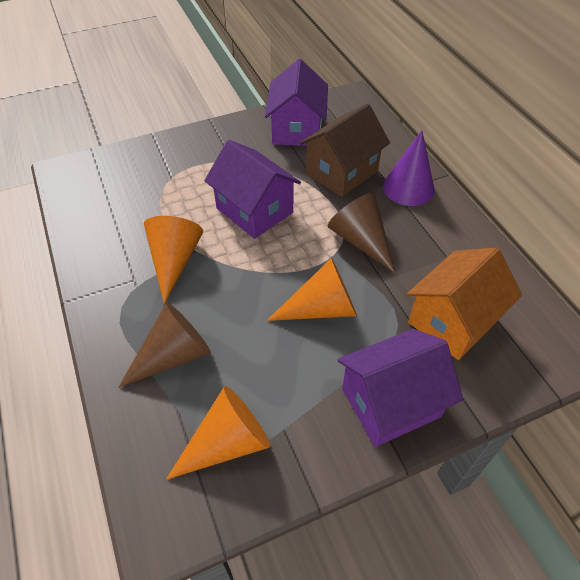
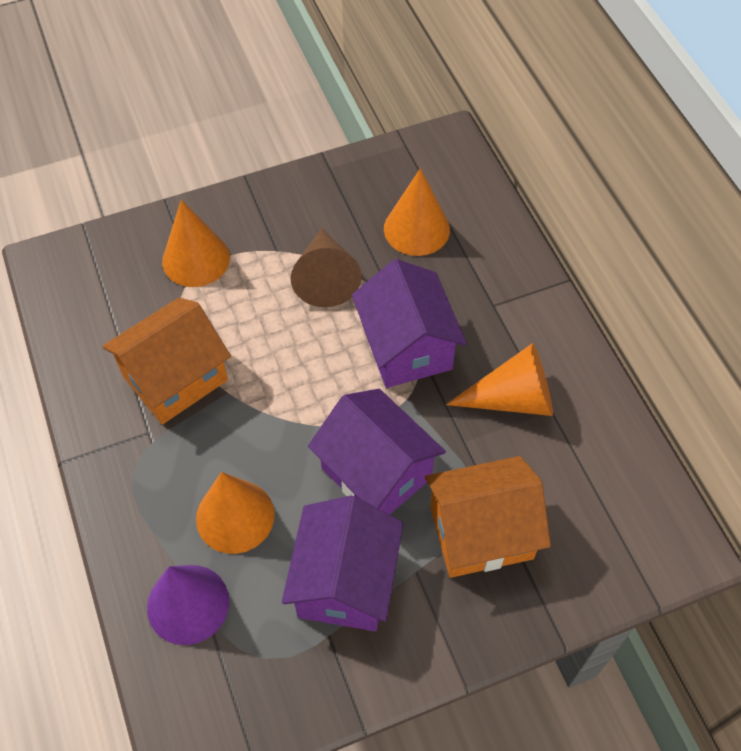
brown cone: [118,302,211,388] [327,193,395,273] = 2 -> [291,228,362,307] = 1
brown house: [300,104,390,197] = 1 -> none = 0
orange cone: [144,216,203,304] [166,386,270,480] [267,258,357,321] = 3 -> [162,200,230,287] [196,472,274,554] [384,168,450,256] [446,343,553,416] = 4
orange house: [407,248,522,360] = 1 -> [102,298,231,424] [425,456,551,578] = 2

